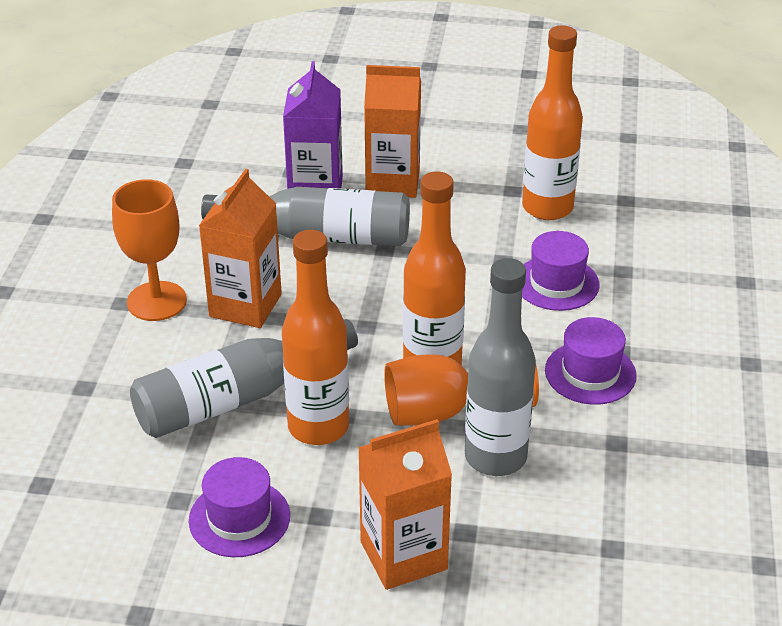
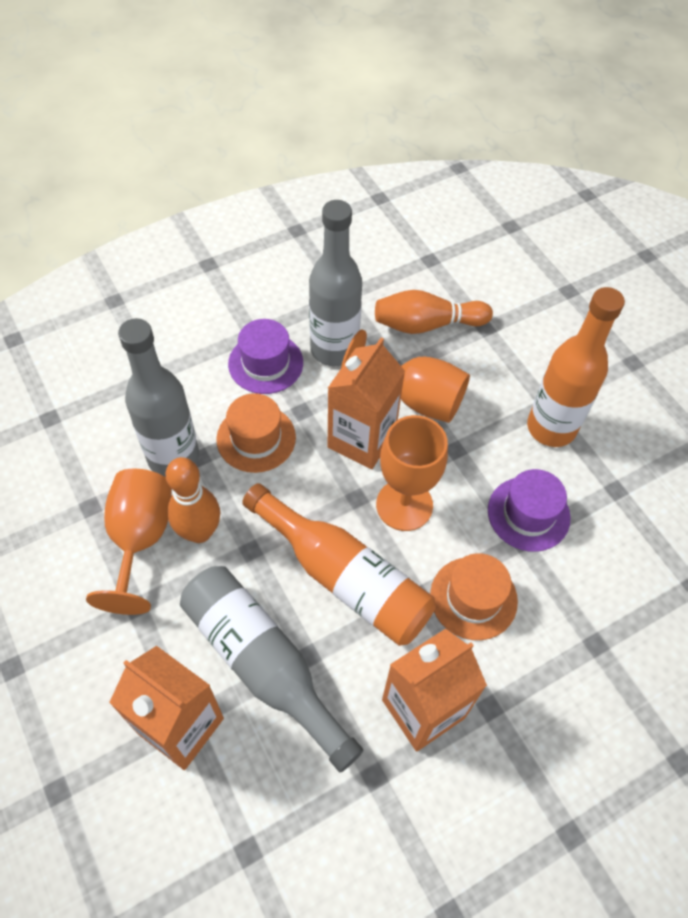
orange bottle: [282,230,349,445] [403,171,466,365] [522,25,583,220] = 3 -> [242,483,436,646] [527,287,625,447] = 2
orange bowling pin: none = 0 -> [165,457,220,543] [375,290,493,334] = 2
orange goblet: [112,179,187,321] [384,354,539,426] = 2 -> [86,469,172,615] [341,329,470,423] [376,415,448,531] = 3
orange hat: none = 0 -> [216,393,296,473] [430,553,518,640] = 2
purple carton: [283,61,343,189] = 1 -> none = 0
purple hat: [189,457,290,557] [522,231,600,311] [545,317,637,405] = 3 -> [228,319,303,394] [488,469,571,552] = 2

